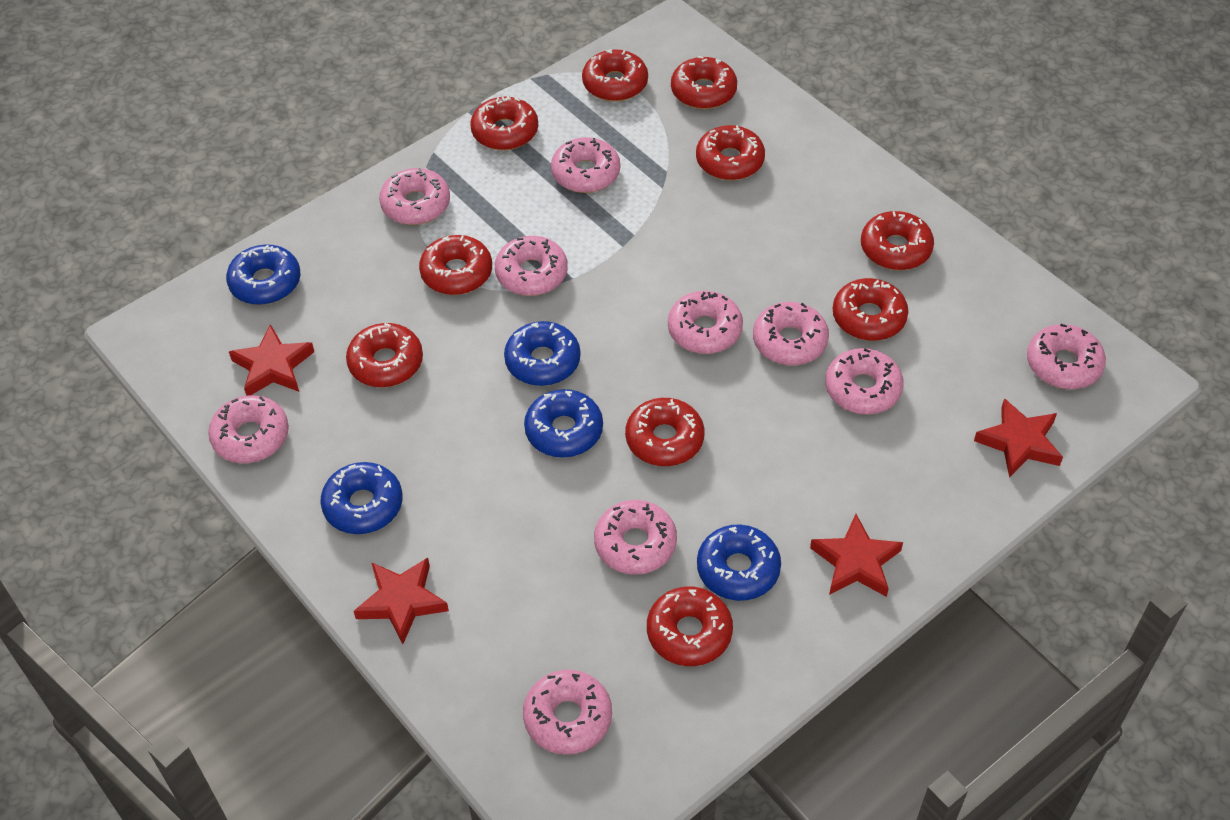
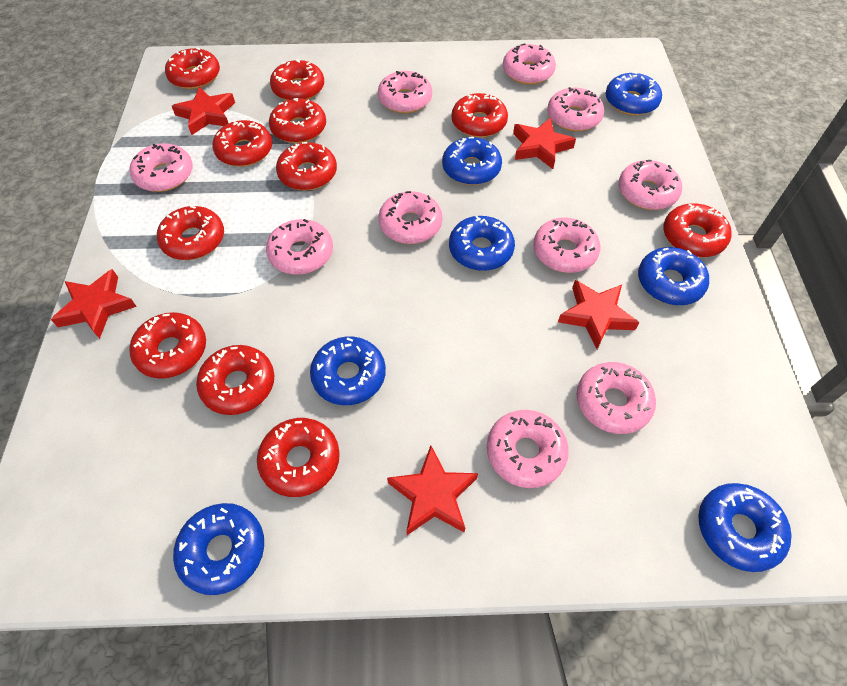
blue donut: [226,245,301,305] [321,462,403,534] [504,321,581,386] [524,389,603,458] [697,524,781,601] = 5 -> [173,503,264,595] [310,337,386,405] [442,137,502,185] [449,216,515,271] [606,72,662,115] [638,247,709,305] [698,483,792,572] = 7
red donut: [346,323,423,387] [419,235,492,295] [470,97,538,150] [582,49,648,101] [625,398,704,466] [647,587,733,666] [671,56,737,109] [696,125,765,180] [833,278,909,341] [861,211,934,270] = 10 -> [129,312,206,379] [157,206,224,260] [165,48,220,89] [196,345,274,415] [212,120,272,167] [257,418,340,497] [269,98,326,143] [270,60,324,100] [276,142,337,191] [451,93,508,138] [663,204,732,257] = 11
red star: [229,324,314,395] [354,558,449,644] [810,514,903,597] [974,398,1063,478] = 4 -> [51,269,137,339] [172,87,235,135] [387,445,478,535] [513,118,576,169] [558,280,640,349] = 5

